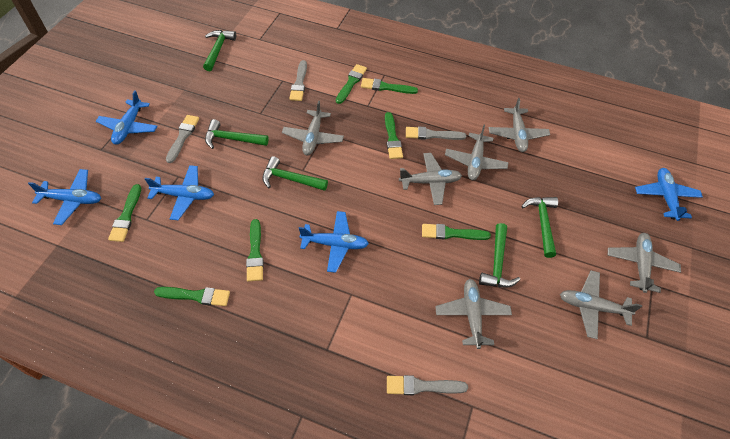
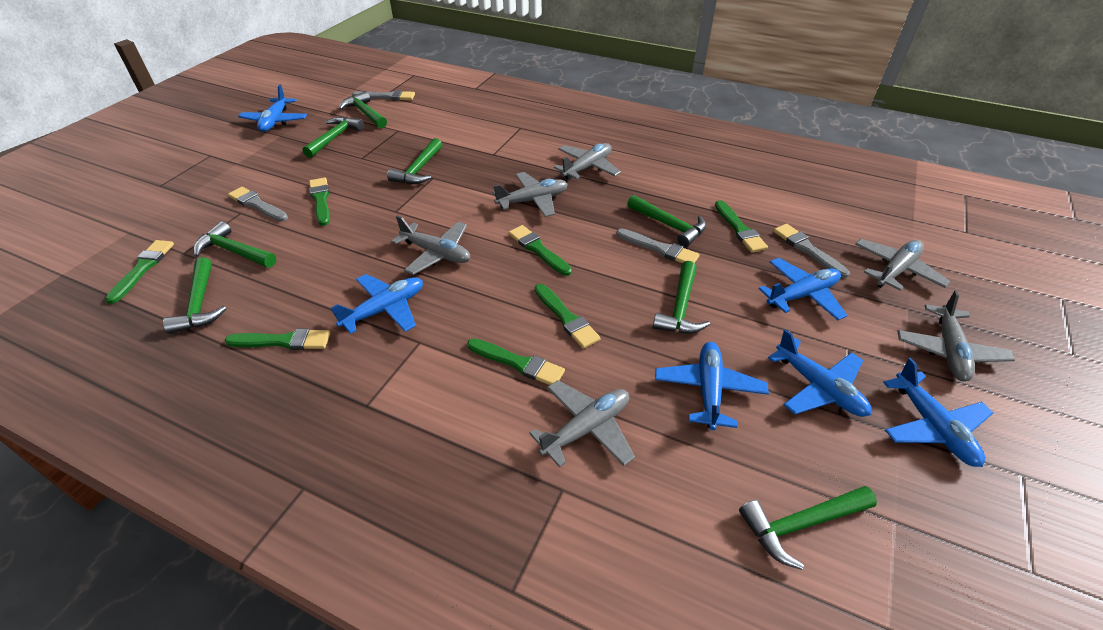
blue plane: [28,169,101,225] [96,90,157,145] [145,165,214,220] [299,211,369,273] [635,168,703,221] = 5 -> [238,84,307,132] [331,274,423,334] [655,342,769,430] [758,258,848,320] [768,329,872,417] [883,358,993,467] = 6
green hammer: [203,30,236,71] [205,119,269,149] [262,156,328,191] [479,223,520,287] [521,197,558,258] = 5 -> [163,257,226,334] [193,221,276,268] [303,117,364,158] [339,91,387,128] [387,138,442,184] [627,195,706,247] [653,261,710,334] [739,486,877,570] = 8
grey plane: [282,101,344,155] [399,153,462,205] [435,279,512,349] [445,125,509,180] [489,98,550,152] [560,271,642,339] [608,233,681,293] = 7 -> [391,215,470,275] [493,172,568,217] [529,380,635,468] [554,143,621,180] [855,239,951,291] [897,290,1015,381] = 6

